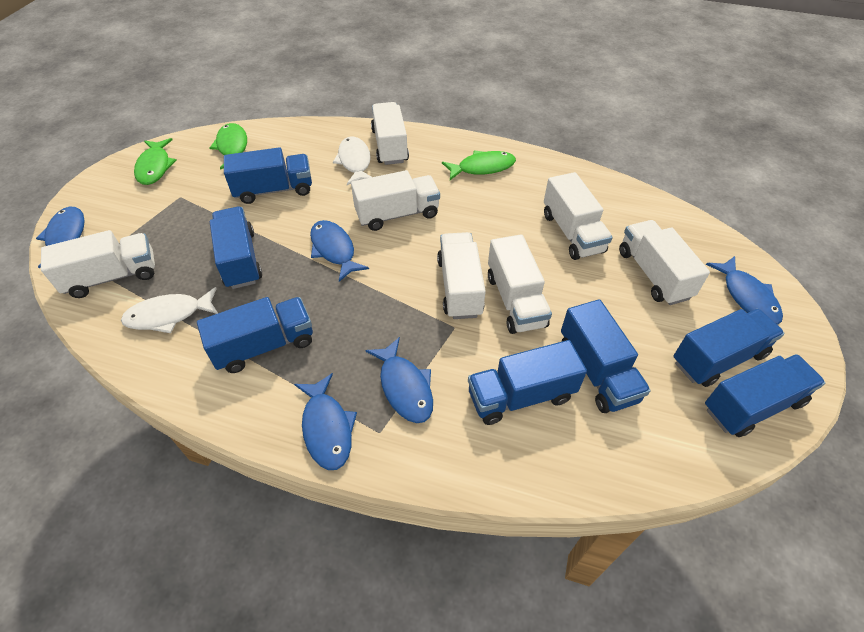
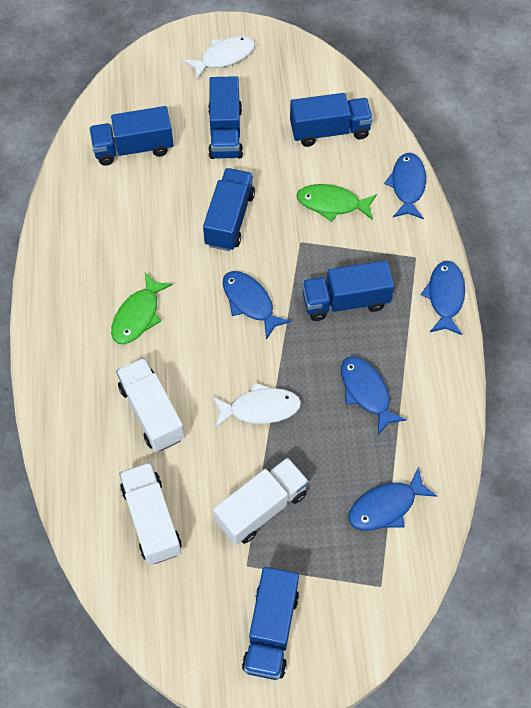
blue truck: [197,297,313,373] [210,206,262,289] [224,147,312,204] [468,340,587,425] [561,299,651,413] [673,309,785,387] [705,354,825,437] = 7 -> [89,106,174,166] [203,168,255,251] [208,76,243,159] [242,567,299,680] [290,93,373,147] [302,260,394,321] = 6
green fish: [134,138,177,185] [210,123,247,170] [442,150,516,180] = 3 -> [111,273,173,344] [296,184,377,222] = 2
white truck: [41,230,155,298] [351,170,440,231] [371,102,409,165] [437,232,486,319] [488,234,552,334] [544,172,613,260] [619,220,710,305] = 7 -> [116,358,185,452] [119,462,182,565] [213,457,309,545] = 3

